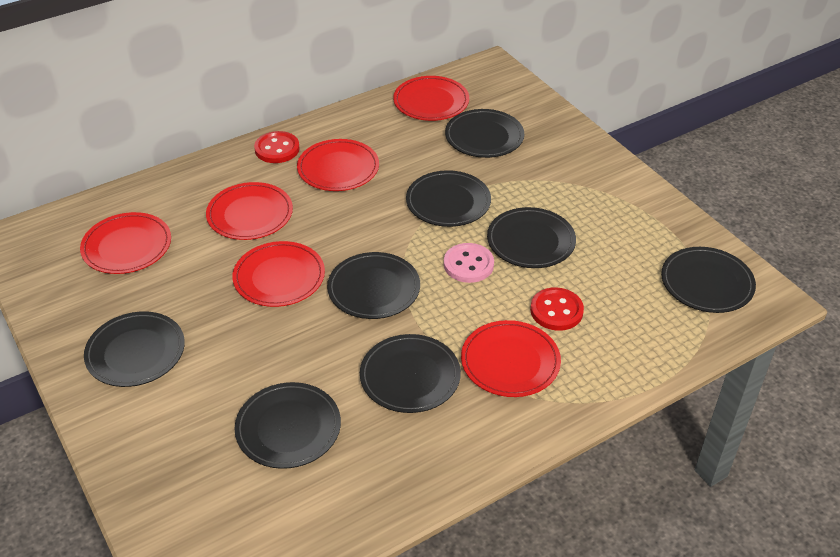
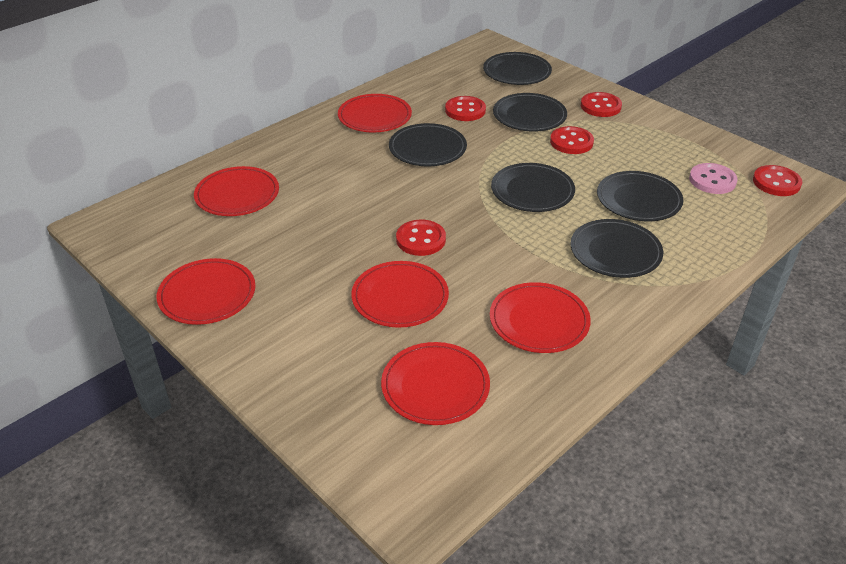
black plate: [84,311,185,387] [235,382,341,469] [327,252,420,319] [360,334,461,413] [406,170,491,227] [445,109,524,158] [487,207,576,268] [661,247,756,313] = 8 -> [389,123,467,166] [483,52,552,85] [491,163,575,212] [493,93,567,132] [570,219,663,278] [597,171,683,221] = 6
red button: [254,131,300,163] [530,287,584,331] = 2 -> [396,220,446,256] [445,96,486,121] [550,126,594,154] [581,92,622,117] [753,165,802,196] = 5

